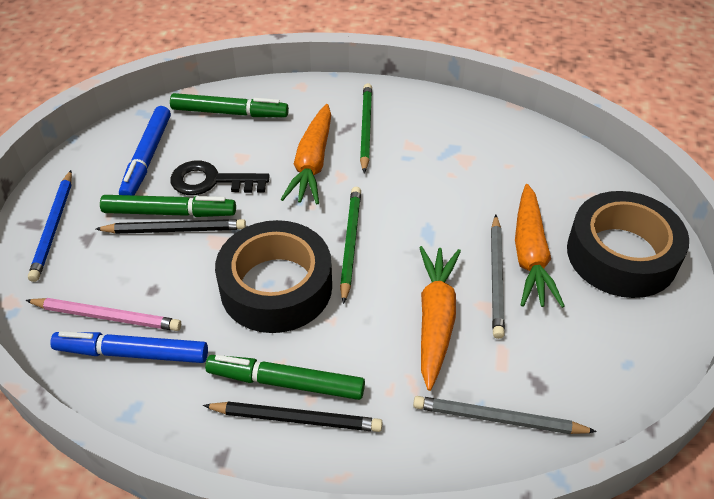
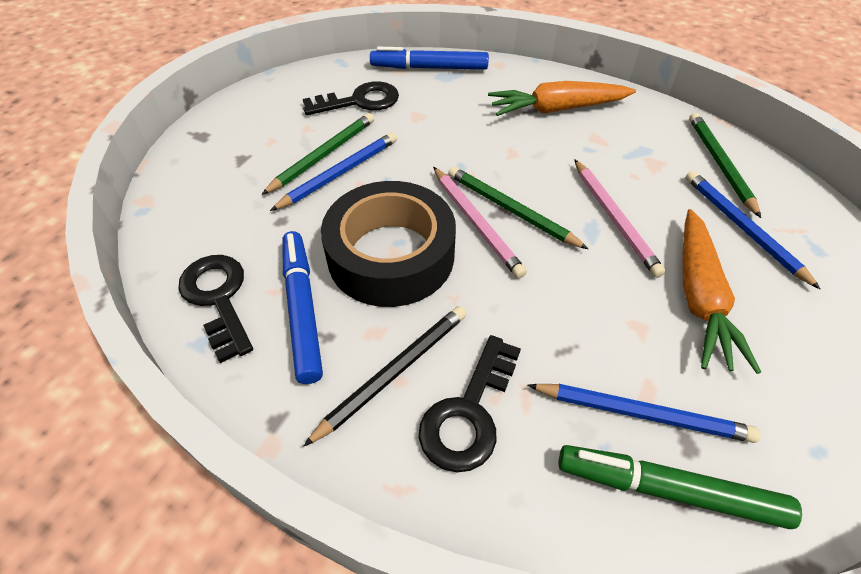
black key: [171,161,270,195] = 1 -> [178,255,253,363] [303,81,399,115] [419,335,521,473] = 3
black pencil: [96,219,246,234] [203,402,383,432] = 2 -> [303,306,467,447] = 1
black tape: [215,220,332,333] [567,191,689,298] = 2 -> [321,181,456,307] = 1
blue pencil: [28,170,72,282] = 1 -> [270,132,397,211] [528,384,761,443] [685,171,821,290] = 3
green marker: [100,195,236,217] [170,93,289,117] [205,355,365,400] = 3 -> [558,445,802,529] = 1
green pencil: [340,187,361,304] [360,83,372,173] = 2 -> [261,113,374,195] [448,166,588,249] [689,113,761,218] = 3
grey pencil: [413,396,597,434] [491,215,505,339] = 2 -> none = 0
orange carrot: [281,104,331,204] [419,246,461,391] [515,184,565,308] = 3 -> [488,81,636,116] [683,209,761,374] = 2
pink pencil: [25,298,181,331] = 1 -> [433,167,527,278] [574,159,666,278] = 2

